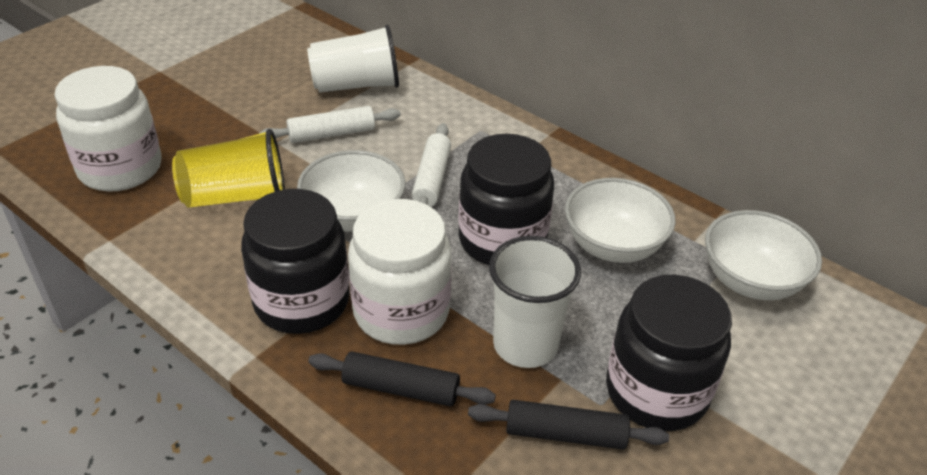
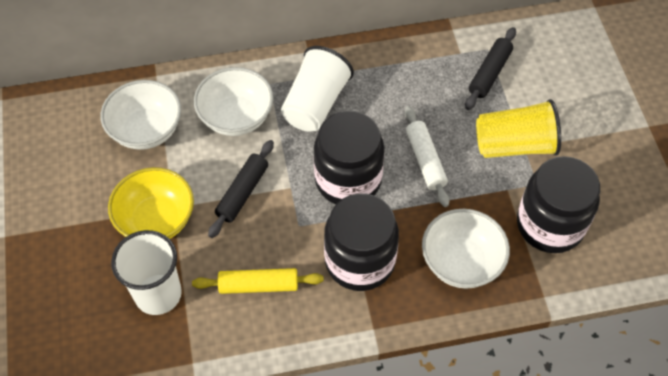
white jar: [54,66,162,192] [348,199,452,345] = 2 -> none = 0
white rolling pin: [259,106,401,143] [412,123,451,207] = 2 -> [405,106,450,207] = 1
yellow bowl: none = 0 -> [108,167,194,239] = 1
yellow rolling pin: none = 0 -> [192,268,324,294] = 1

